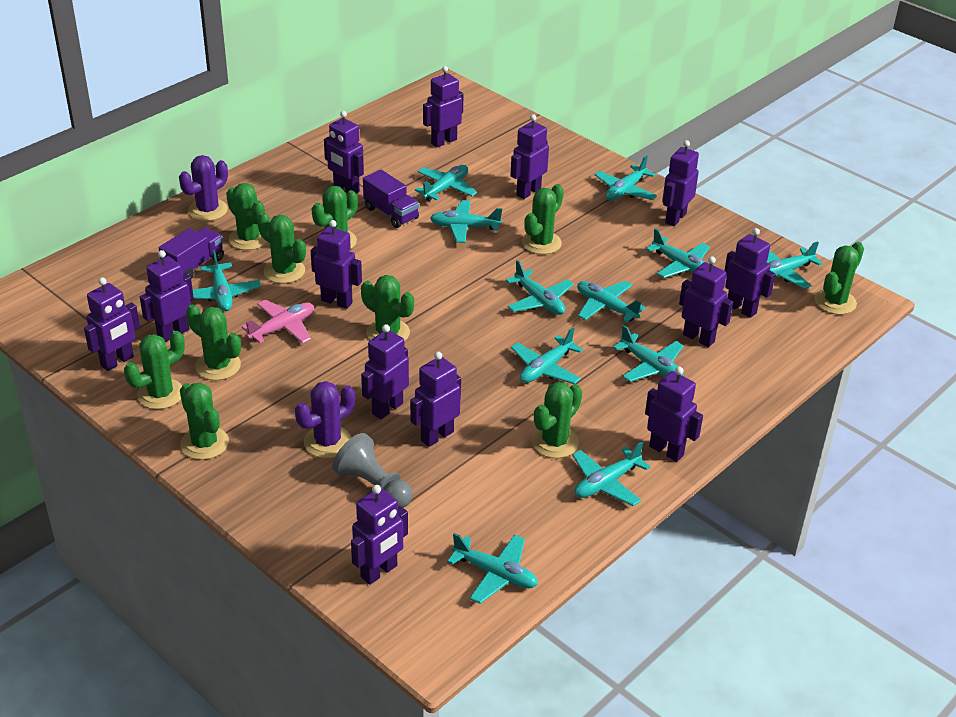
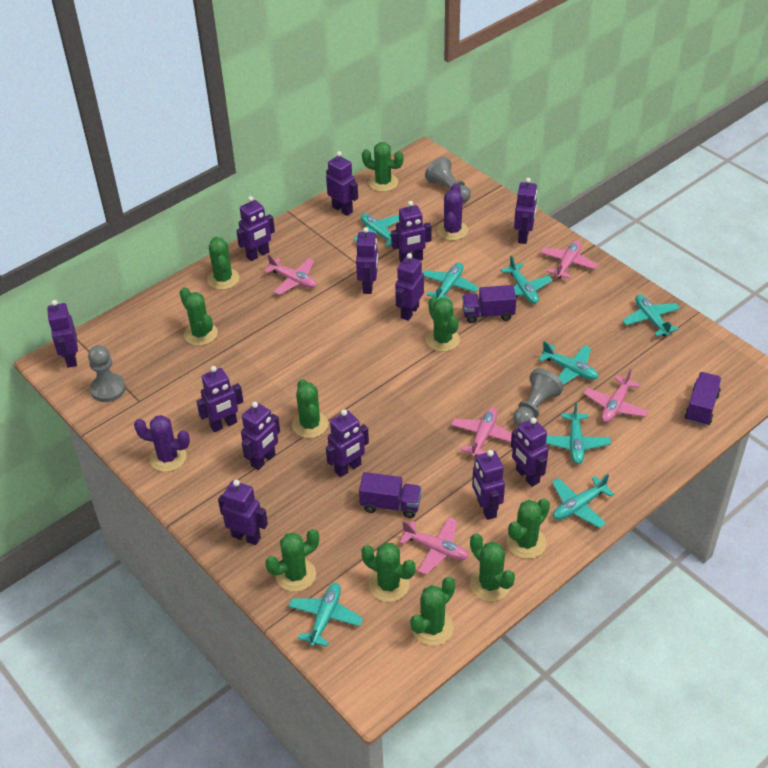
grey pawn: [332,433,412,509] = 1 -> [88,345,126,402] [425,156,471,203] [513,368,564,426] = 3
pink plane: [242,300,314,343] = 1 -> [264,254,316,295] [399,517,469,575] [451,408,512,457] [540,240,598,279] [584,369,648,423] = 5
purple truck: [159,227,224,279] [363,170,419,228] = 2 -> [359,472,422,518] [462,285,516,323] [685,372,721,426] = 3
turquoise plane: [193,250,261,311] [415,165,477,201] [430,200,502,243] [447,533,538,604] [506,260,574,315] [511,327,583,384] [572,441,650,506] [577,281,646,322] [594,155,657,200] [613,325,684,382] [646,229,710,278] [766,241,823,289] = 12 -> [289,583,363,647] [354,213,399,247] [423,263,479,300] [501,255,553,304] [538,341,599,385] [546,402,611,464] [552,474,614,528] [622,294,680,337] = 8

